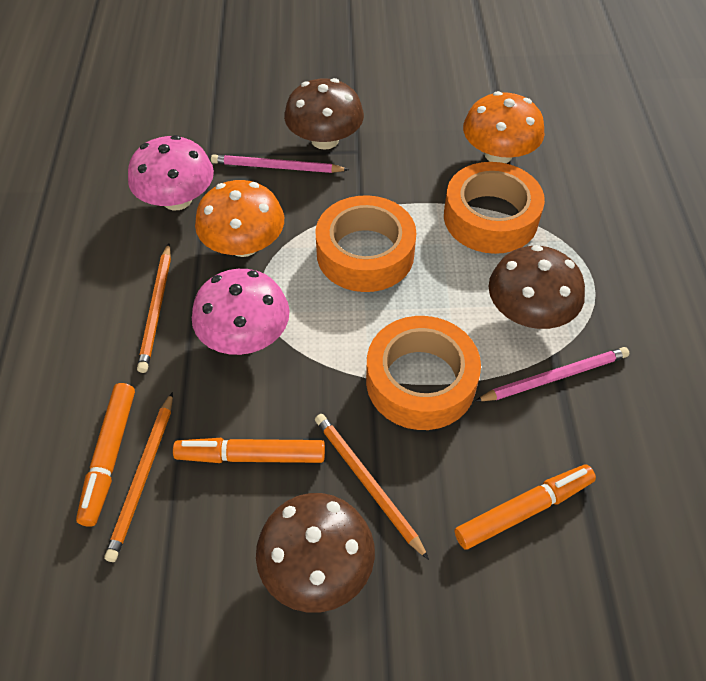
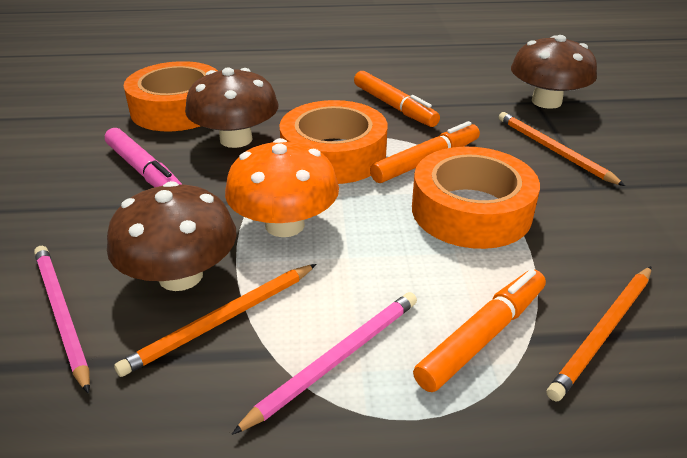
orange mushroom: [195,180,284,257] [463,91,545,163] = 2 -> [225,138,339,237] = 1
pink marker: none = 0 -> [105,128,183,187] = 1
pink mushroom: [128,135,214,210] [192,269,290,355] = 2 -> none = 0

